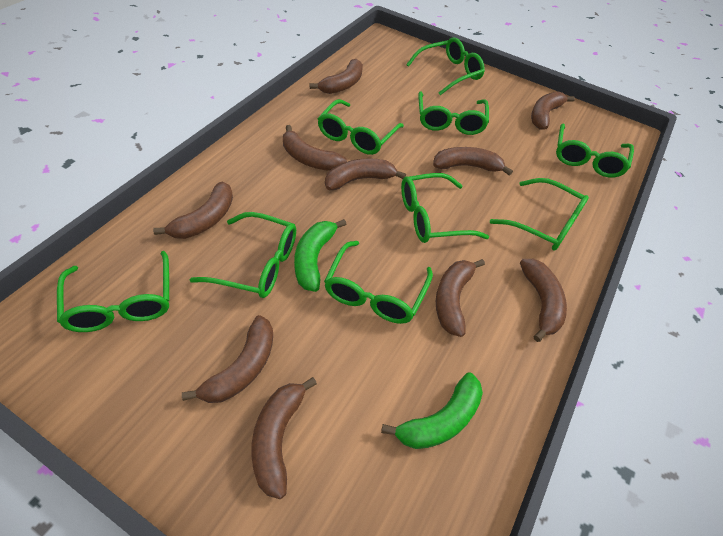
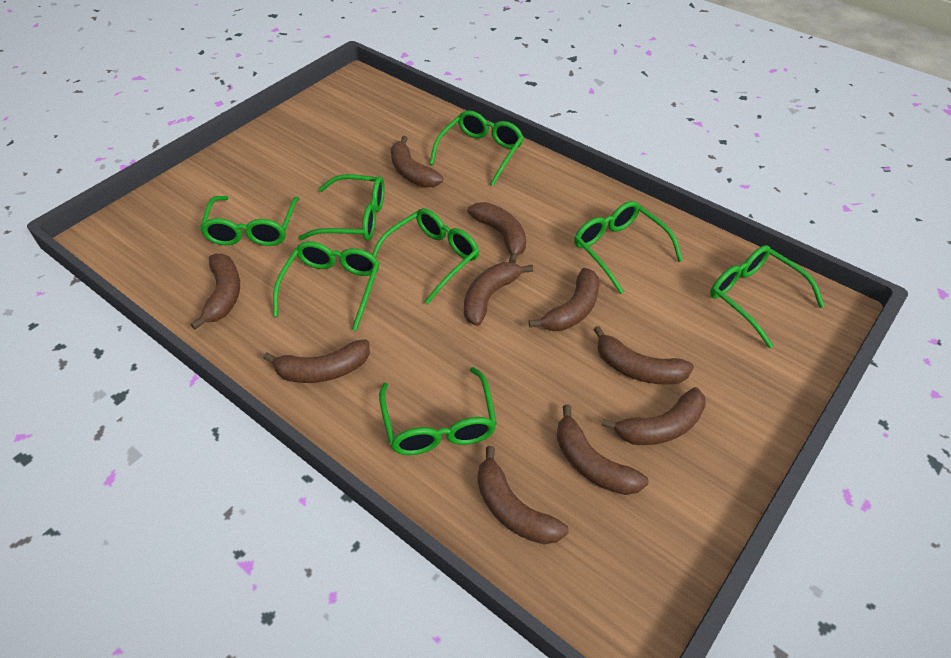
green banana: [294,219,347,292] [381,372,483,449] = 2 -> none = 0
green glasses: [57,251,169,332] [189,212,296,298] [317,99,404,155] [324,241,433,324] [401,173,489,243] [406,37,485,95] [418,91,489,135] [490,178,589,251] [556,123,634,178] = 9 -> [200,196,299,246] [273,241,380,331] [298,174,385,241] [372,208,479,304] [379,367,497,455] [429,110,524,186] [574,201,683,294] [710,245,825,348] = 8

